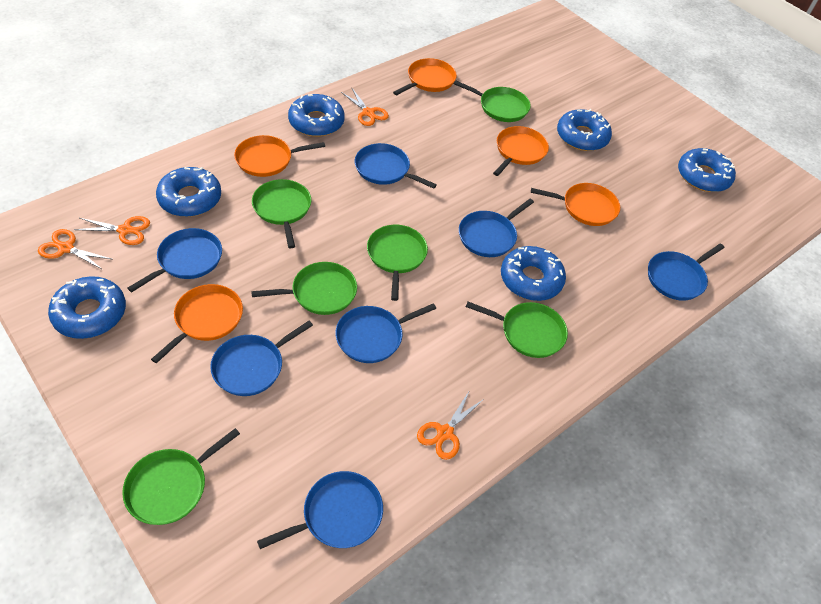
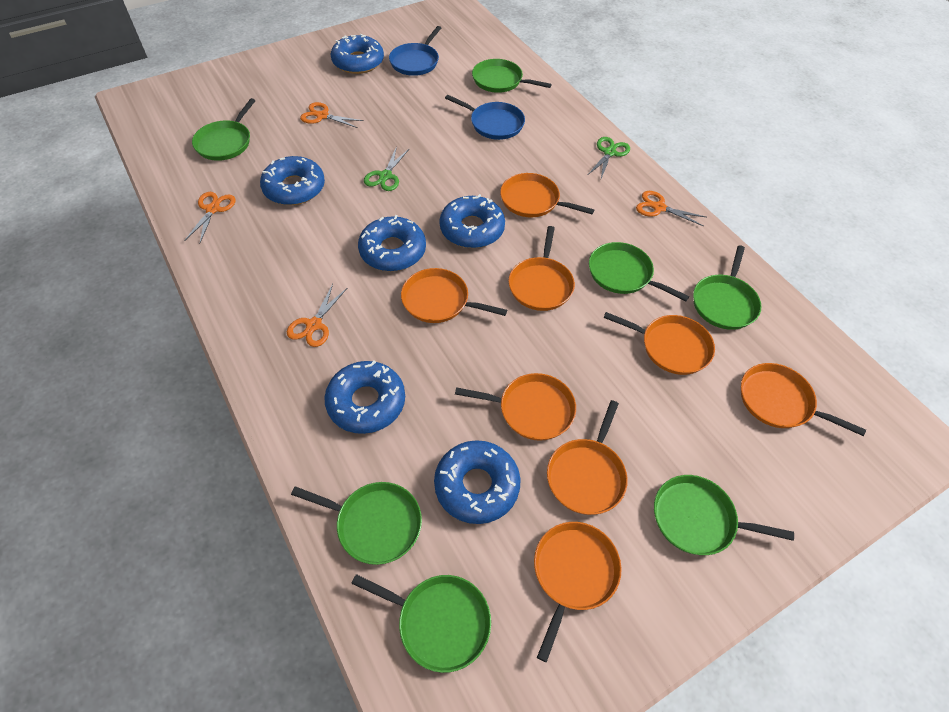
blue pan: [128,228,222,292] [210,321,313,396] [257,471,383,549] [335,303,436,363] [355,143,437,189] [459,199,534,257] [648,244,724,301] = 7 -> [389,26,441,76] [445,95,525,140] = 2
green pan: [122,428,240,525] [251,262,357,315] [252,179,311,248] [367,225,428,301] [454,80,531,122] [466,302,568,358] = 6 -> [192,98,256,161] [291,482,422,565] [351,574,491,673] [472,59,552,93] [589,242,689,301] [654,475,794,555] [693,245,762,330] = 7
green scissors: none = 0 -> [364,146,410,191] [589,137,630,179] = 2
orange pan: [151,284,243,364] [234,135,325,177] [393,58,457,95] [493,126,549,176] [531,183,620,226] = 5 -> [401,268,507,323] [455,373,576,441] [500,173,594,217] [509,226,575,311] [534,522,622,662] [547,400,628,515] [604,312,715,375] [741,363,866,436] = 8

